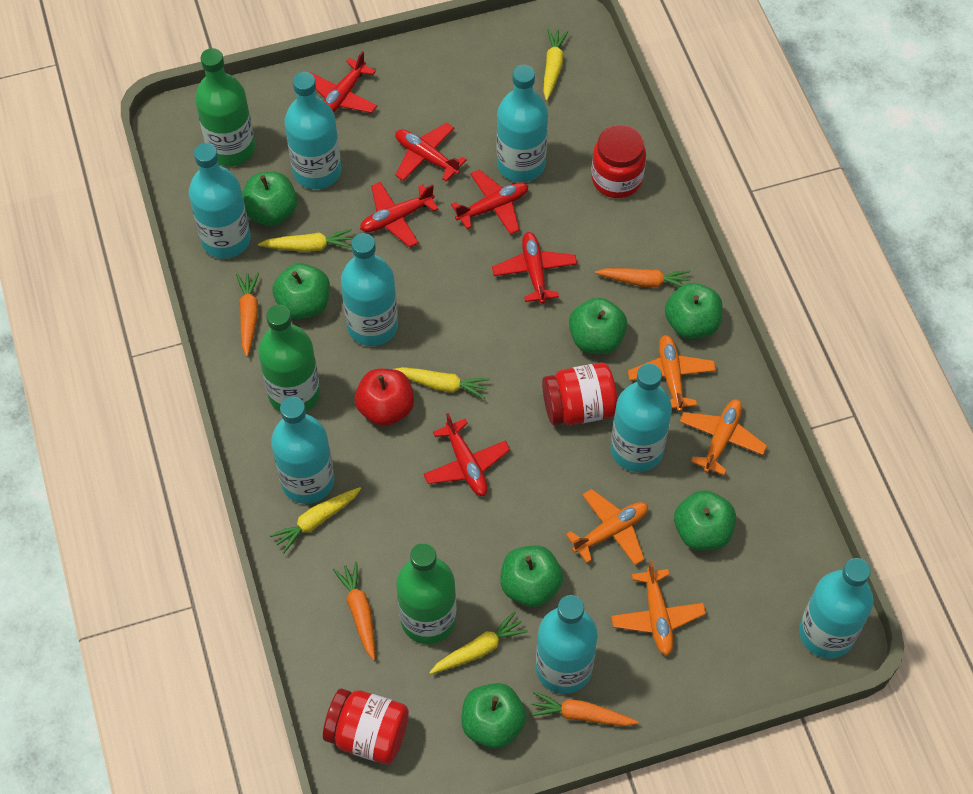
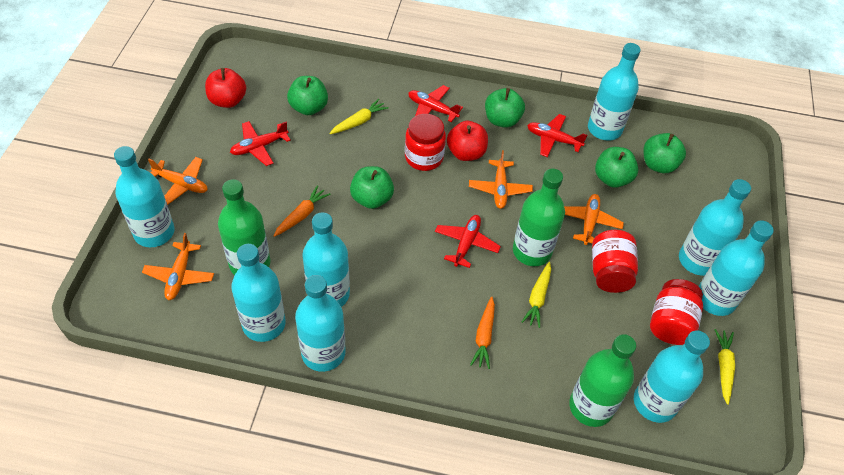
green apple: [242,172,297,226] [273,263,330,319] [461,683,527,749] [500,546,563,607] [569,298,627,354] [665,283,723,339] [674,490,736,551] = 7 -> [287,76,328,115] [350,166,394,209] [485,88,525,128] [595,147,639,188] [643,133,686,173] = 5
orange carrot: [236,272,259,357] [333,562,375,660] [529,691,639,726] [595,268,691,288] = 4 -> [274,186,330,237] [470,297,495,369] = 2
red apple: [355,369,414,426] = 1 -> [205,68,246,108] [447,121,488,161] = 2
red plane: [310,51,378,113] [360,182,439,247] [395,123,467,181] [423,413,510,496] [451,169,528,235] [492,232,577,304] = 6 -> [230,121,291,166] [408,85,463,122] [435,215,501,268] [527,114,587,157] = 4
yellow carrot: [258,229,353,252] [270,487,361,554] [394,367,490,399] [429,611,528,674] [543,28,569,101] = 5 -> [329,99,389,134] [522,262,551,328] [714,329,735,405] = 3

